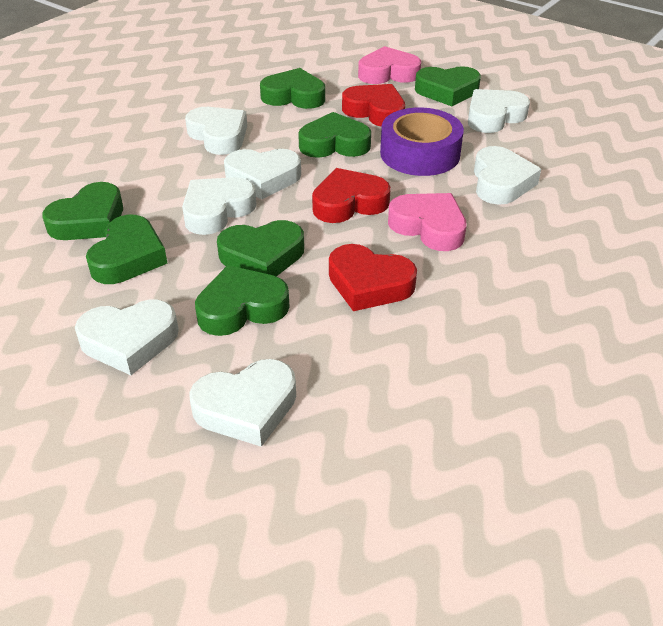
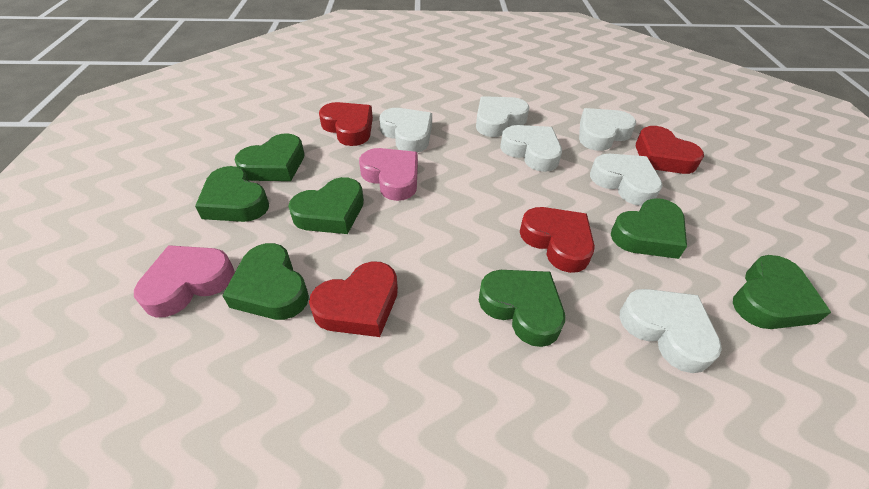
purple tape: [380,108,464,176] = 1 -> none = 0
red heart: [312,168,391,223] [329,244,417,311] [342,84,405,127] = 3 -> [309,261,398,337] [319,102,373,146] [520,207,595,273] [636,126,704,174] = 4
white heart: [75,300,179,375] [182,177,257,235] [185,107,247,155] [189,359,296,447] [224,149,301,199] [468,89,530,133] [474,146,541,205] = 7 -> [379,108,432,152] [476,96,529,137] [500,125,562,172] [579,108,636,151] [590,154,662,206] [620,289,722,373] = 6

